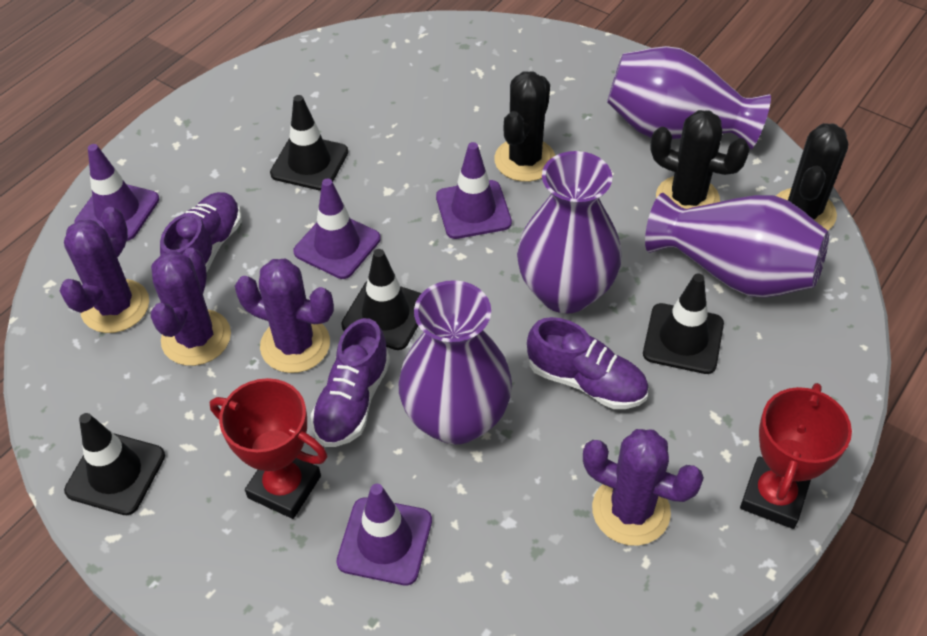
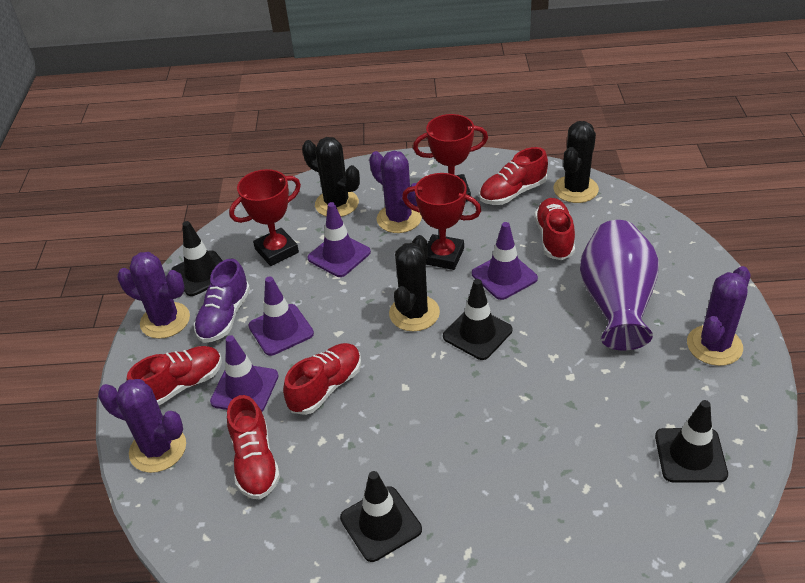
purple shoe: [160,192,242,273] [311,318,390,447] [527,317,648,409] = 3 -> [194,259,250,343] = 1
purple vase: [399,280,512,445] [517,151,622,314] [607,46,771,150] [645,193,829,298] = 4 -> [580,220,659,350] = 1
red shoe: none = 0 -> [126,346,222,405] [227,395,280,500] [283,343,361,415] [479,147,548,205] [535,198,575,260] = 5
red trophy: [210,378,327,519] [740,383,852,529] = 2 -> [229,169,301,266] [402,173,481,270] [413,114,488,202] = 3

